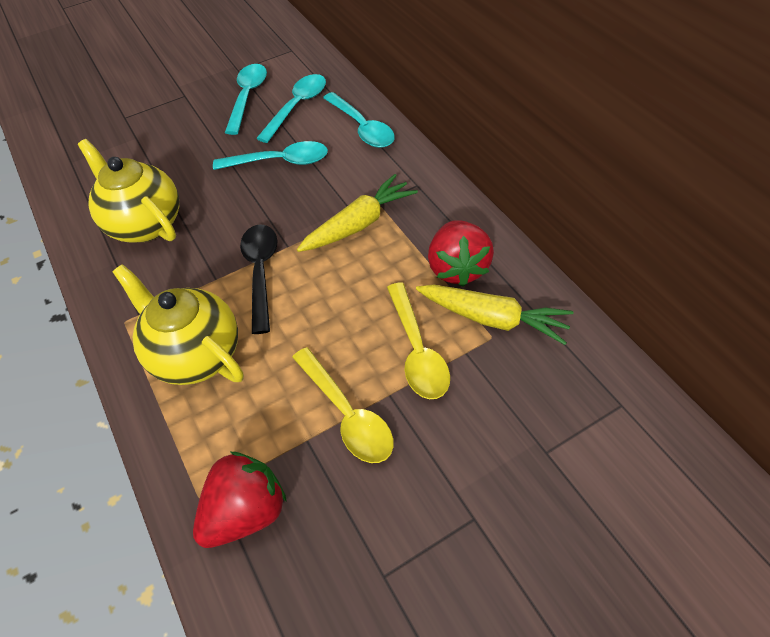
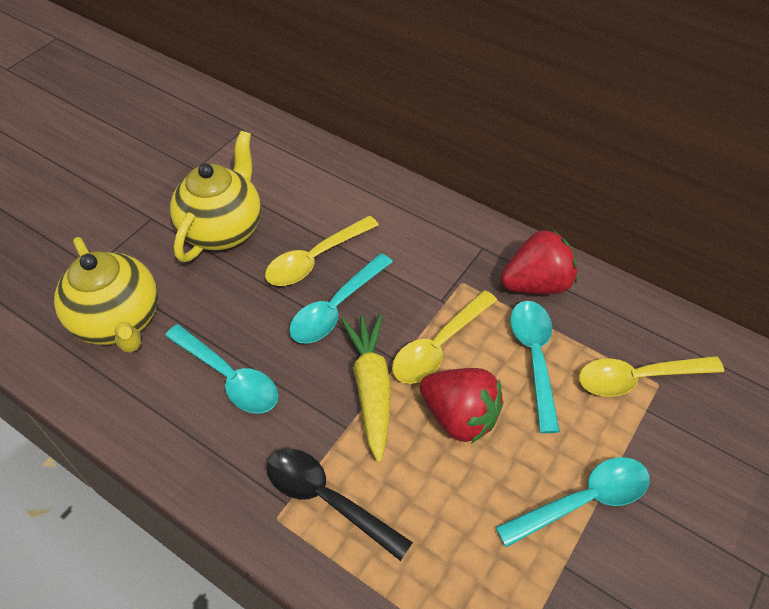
yellow carrot: [297,174,418,252] [416,285,574,345] = 2 -> [341,314,391,463] = 1
yellow spoon: [292,347,394,463] [387,282,450,399] = 2 -> [265,216,379,286] [392,290,497,384] [579,356,724,397] = 3

